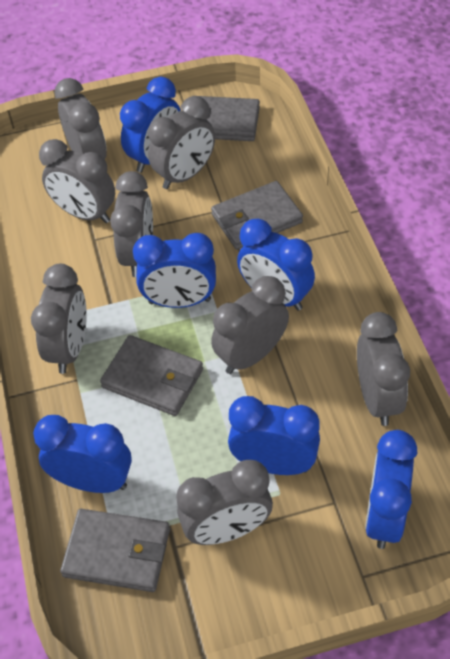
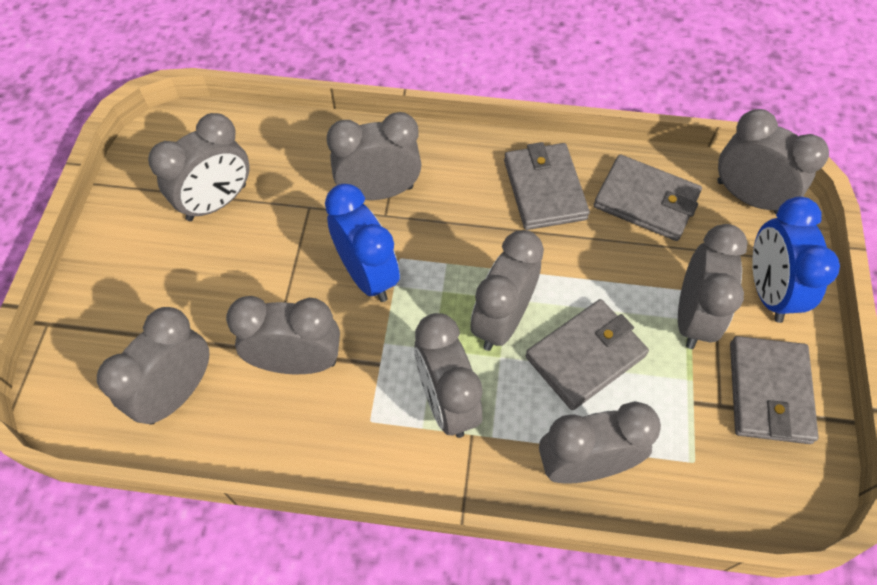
blue clock: [33,415,132,493] [120,77,181,173] [133,233,216,308] [228,396,320,475] [237,219,315,311] [365,430,417,549] = 6 -> [325,184,400,302] [752,197,840,323] = 2
grey clock: [31,264,87,374] [39,139,115,223] [54,78,107,159] [110,171,153,277] [148,96,215,189] [176,460,273,545] [211,276,289,374] [357,312,410,426] = 8 -> [97,307,210,425] [148,113,250,221] [226,296,340,374] [327,112,421,200] [414,313,483,438] [470,230,544,351] [539,401,661,484] [678,224,748,349] [717,109,829,214] = 9

